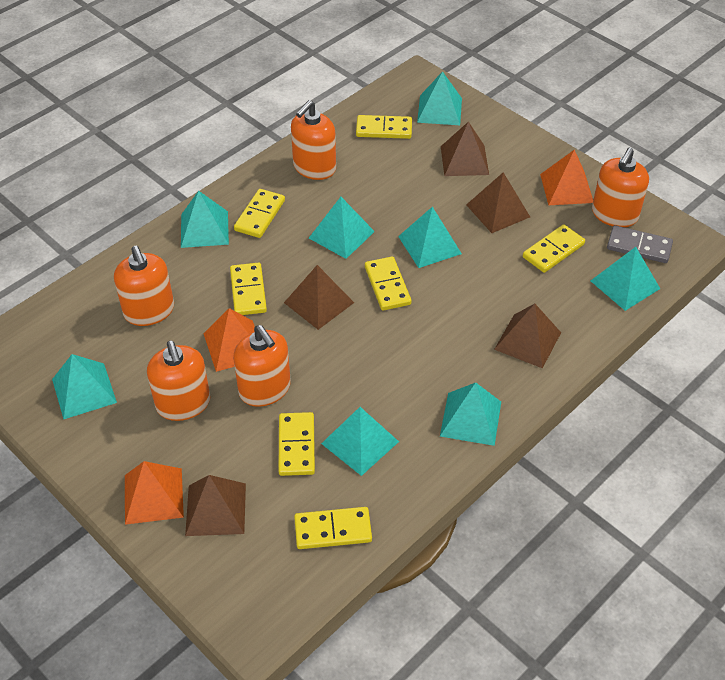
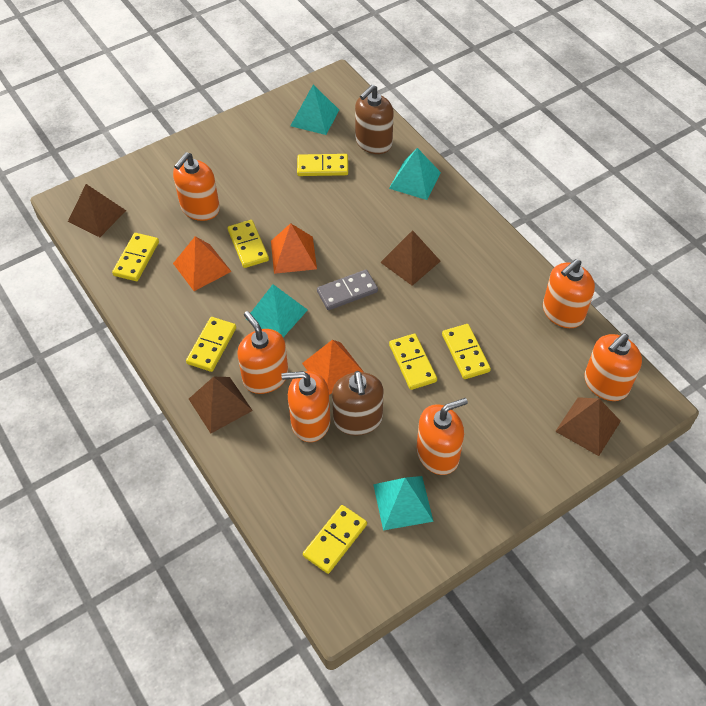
brown pyramid: [185,475,246,536] [284,265,354,330] [441,122,489,176] [466,172,530,233] [494,304,561,368] = 5 -> [68,184,126,237] [189,377,253,433] [380,230,441,286] [555,397,621,456] = 4
brown soap dispenser: none = 0 -> [332,371,384,436] [355,85,394,154] = 2
orange soap dispenser: [114,246,174,326] [147,341,210,421] [233,325,291,407] [291,100,336,180] [592,148,649,227] = 5 -> [173,152,220,221] [237,311,288,394] [282,371,331,442] [417,398,468,475] [543,259,595,328] [584,333,642,401] = 6
turquoise pyramid: [52,354,117,419] [181,191,229,248] [309,197,375,259] [321,407,399,476] [398,207,462,268] [417,71,462,125] [440,383,501,446] [591,247,660,311] = 8 -> [246,284,308,337] [291,85,339,135] [373,476,434,530] [389,148,441,200] = 4

